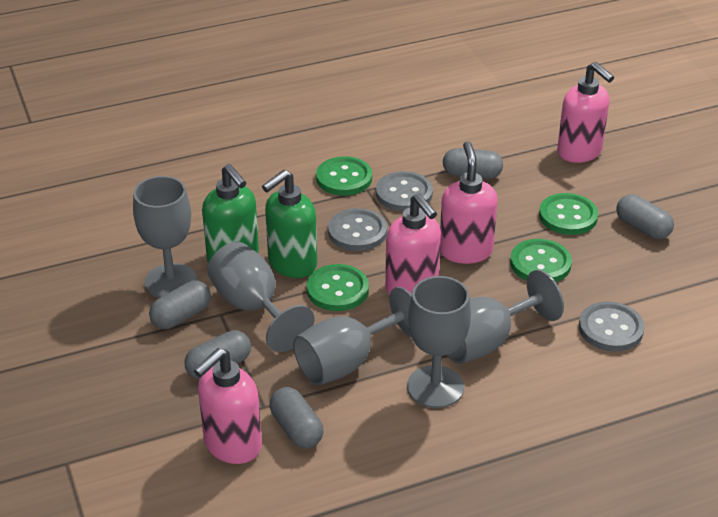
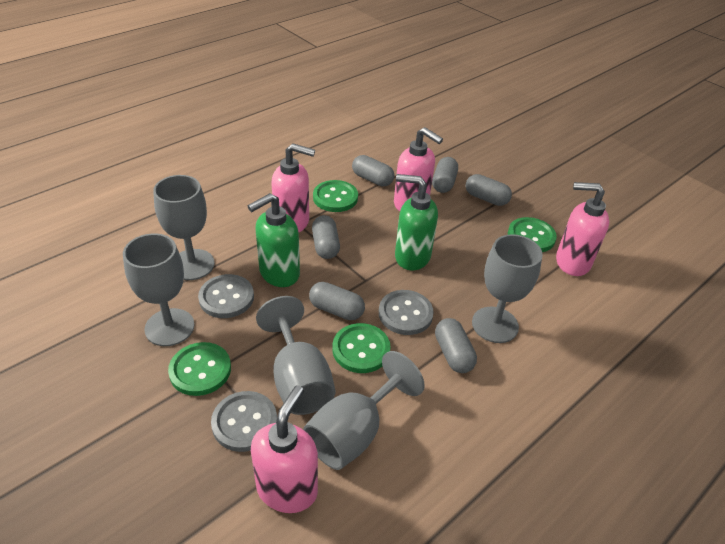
grey capsule: [149,280,211,329] [184,330,251,379] [269,387,323,448] [443,148,503,179] [616,195,674,239] = 5 -> [309,282,365,320] [312,215,340,259] [352,155,394,186] [432,157,458,193] [435,318,477,373] [466,174,512,206] = 6

